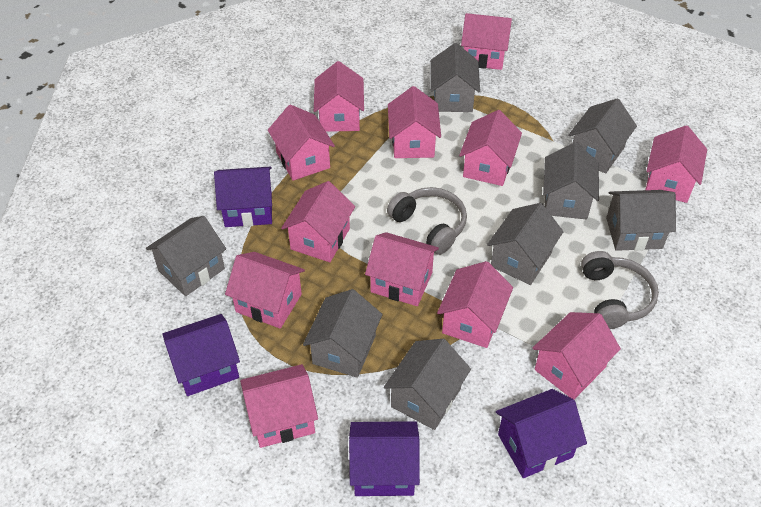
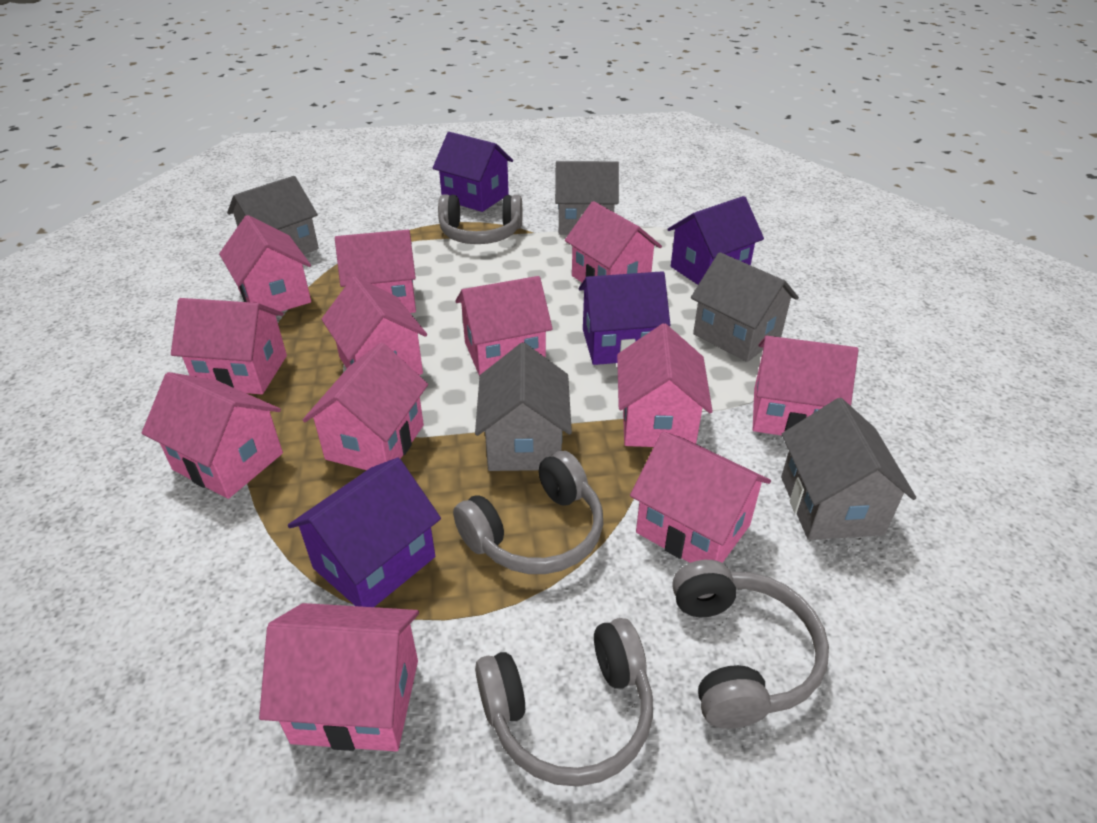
grey headphones: [387,187,467,255] [581,251,659,329] = 2 -> [438,194,522,244] [453,451,603,574] [475,618,653,787] [672,560,829,729] = 4
grey house: [146,216,226,296] [303,289,383,378] [384,339,471,430] [430,43,480,112] [487,203,564,285] [543,142,599,220] [568,98,637,174] [606,190,676,251] = 8 -> [227,176,319,254] [475,342,572,471] [555,161,619,235] [691,252,799,362] [781,398,916,540] = 5

